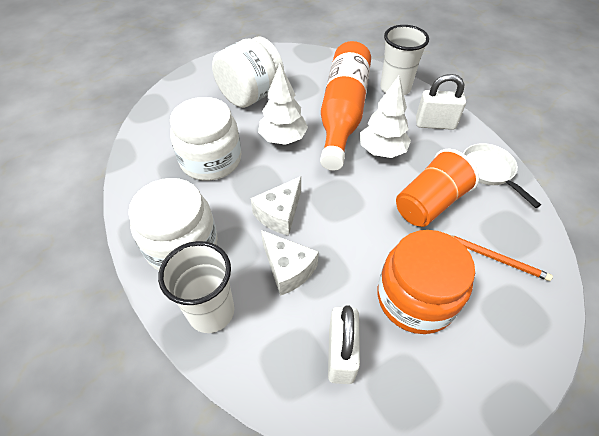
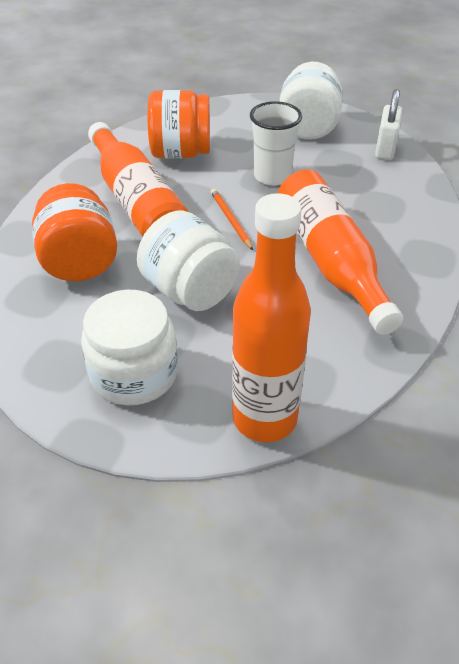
orange bottle: [320,41,371,171] = 1 -> [88,122,188,237] [232,193,311,442] [278,170,403,335] = 3
orange cup: [396,149,479,227] = 1 -> none = 0
orange jar: [377,230,475,334] = 1 -> [32,183,117,281] [147,90,210,159] = 2
white cheese: [250,176,301,235] [261,230,319,296] = 2 -> none = 0
white cup: [158,241,234,333] [380,25,429,95] = 2 -> [250,101,302,186] = 1
white padlock: [328,305,360,384] [416,74,466,130] = 2 -> [375,89,403,160] = 1
white pan: [463,143,541,208] = 1 -> none = 0
white tree: [258,63,308,145] [360,76,411,158] = 2 -> none = 0

